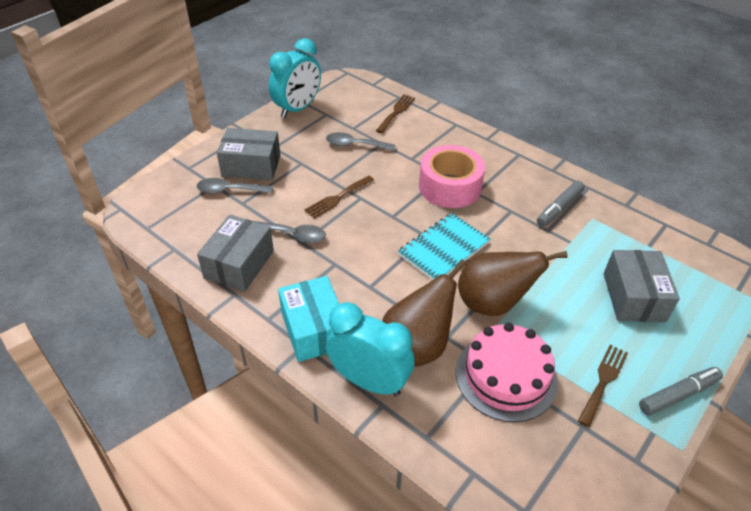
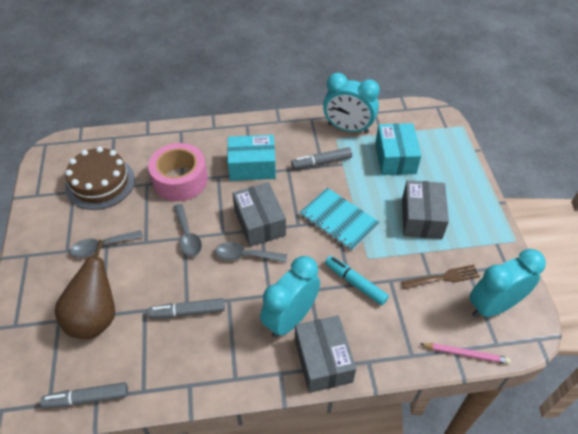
brown cake: none = 0 -> [65,147,135,210] = 1
brown fork: [304,176,374,218] [376,95,415,133] [578,345,628,427] = 3 -> [402,265,480,289] = 1
brown pear: [382,259,466,367] [458,251,568,316] = 2 -> [55,240,115,339] = 1
grey marker: [537,181,585,227] [639,367,723,416] = 2 -> [40,382,128,409] [148,298,225,319] [291,147,352,169] = 3
pink cake: [456,323,558,422] = 1 -> none = 0
pink pencil: none = 0 -> [420,343,511,364] = 1
turquoise box: [278,276,339,362] = 1 -> [227,135,276,181] [375,123,421,175] = 2
turquoise clock: [269,38,321,118] [326,302,415,396] = 2 -> [260,256,320,338] [323,73,380,134] [470,249,546,318] = 3
turquoise marker: none = 0 -> [325,256,389,305] = 1

